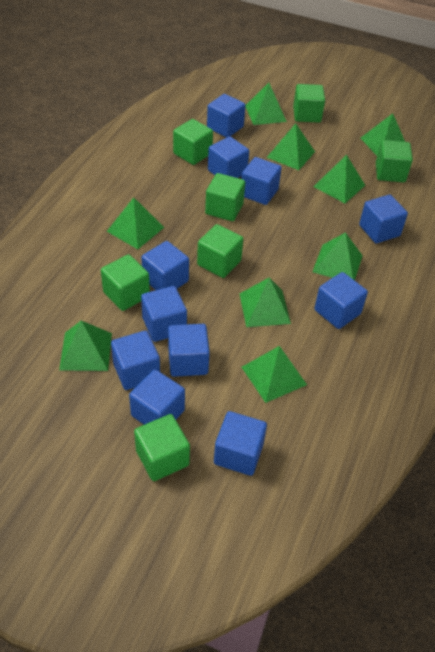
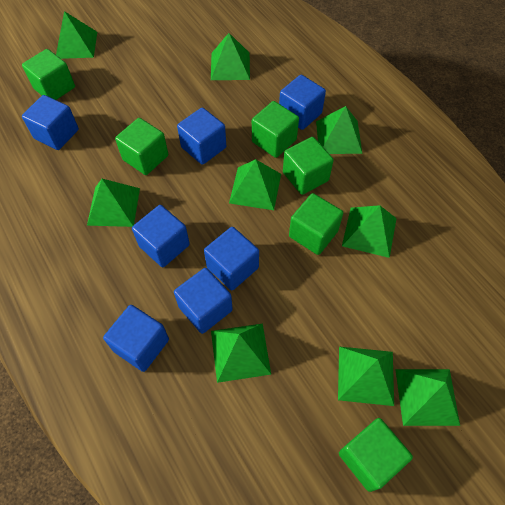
blue cube: [111,331,160,390] [129,370,185,425] [141,241,189,290] [141,286,187,342] [168,324,210,377] [207,94,245,138] [208,136,249,178] [214,411,267,476] [241,157,282,205] [314,272,368,329] [359,195,408,243] = 11 -> [22,95,79,150] [103,305,169,372] [132,205,190,267] [174,268,233,334] [177,107,226,165] [204,227,259,290] [279,75,326,130] = 7
green cube: [101,254,150,311] [134,414,190,481] [173,119,213,165] [197,224,243,278] [205,173,245,221] [293,84,325,123] [376,140,413,182] = 7 -> [22,49,75,100] [115,118,168,175] [252,101,299,158] [283,137,334,195] [289,193,343,255] [339,418,413,492] = 6

